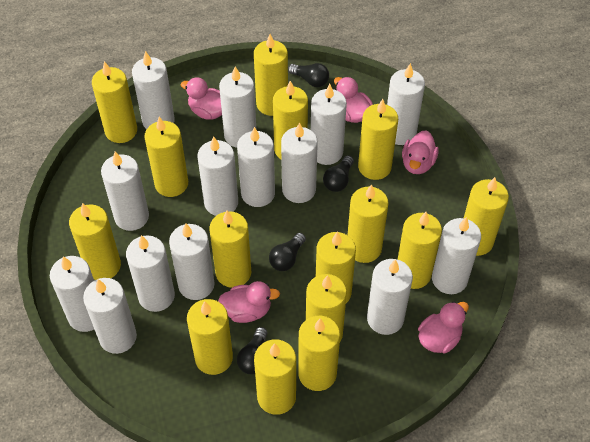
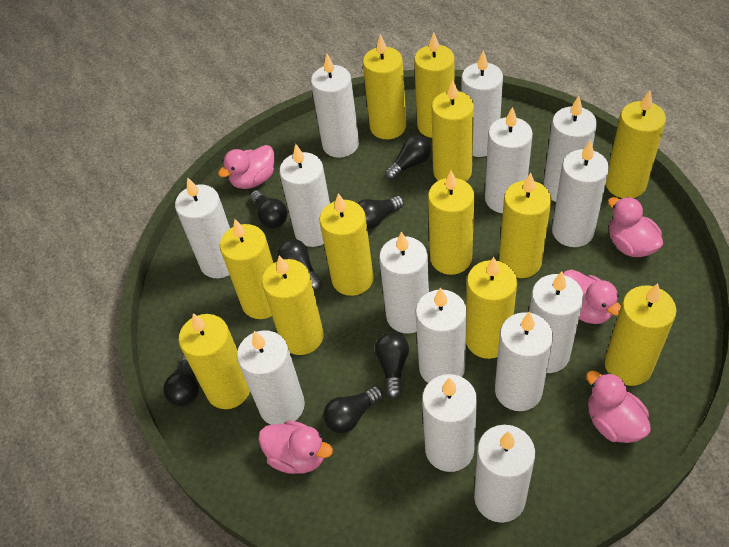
black light bulb: [237,327,268,374] [269,233,306,271] [288,63,329,87] [323,155,354,192] = 4 -> [163,353,199,406] [250,190,288,228] [277,239,322,290] [323,386,383,433] [358,196,404,230] [375,332,409,398] [385,135,431,180] = 7
yellow candle: [69,203,121,280] [92,61,137,143] [144,117,188,197] [187,299,233,375] [209,211,252,288] [254,34,288,116] [254,339,296,415] [273,81,308,159] [298,316,340,391] [306,274,347,342] [316,231,356,303] [348,184,389,263] [358,99,398,180] [397,212,442,289] [464,177,509,256] = 15 -> [179,313,250,409] [220,219,273,319] [262,256,324,355] [319,193,374,296] [363,34,406,139] [414,32,455,138] [428,171,474,275] [432,80,474,182] [466,257,517,359] [499,173,552,278] [605,283,676,386] [606,90,666,198] = 12

